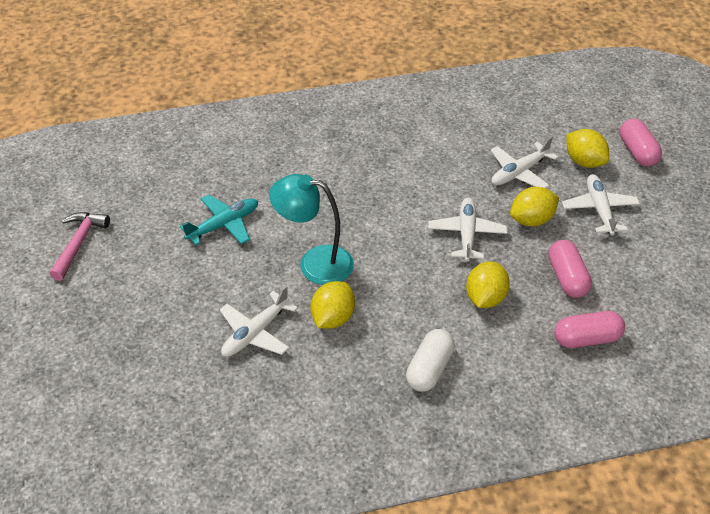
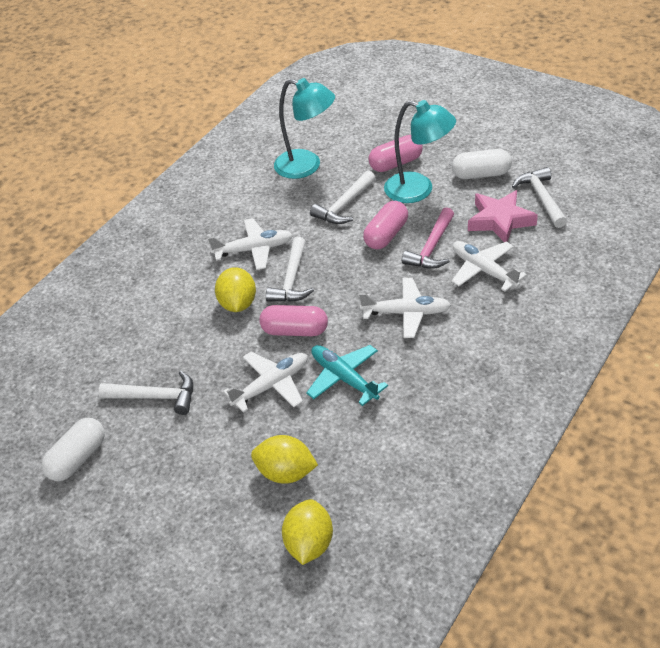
pink star: none = 0 -> [468,190,538,242] = 1
turquoise lamp: [269,174,354,285] = 1 -> [274,78,335,179] [384,100,456,203] = 2
white capsule: [406,329,455,392] = 1 -> [41,418,105,481] [452,149,512,179] = 2
white hammer: none = 0 -> [99,371,193,415] [266,237,314,302] [310,170,375,224] [512,167,567,228] = 4
yellow lemon: [311,281,355,329] [466,262,510,308] [510,187,559,226] [566,129,609,168] = 4 -> [215,267,256,312] [251,435,318,484] [282,499,333,565] = 3

